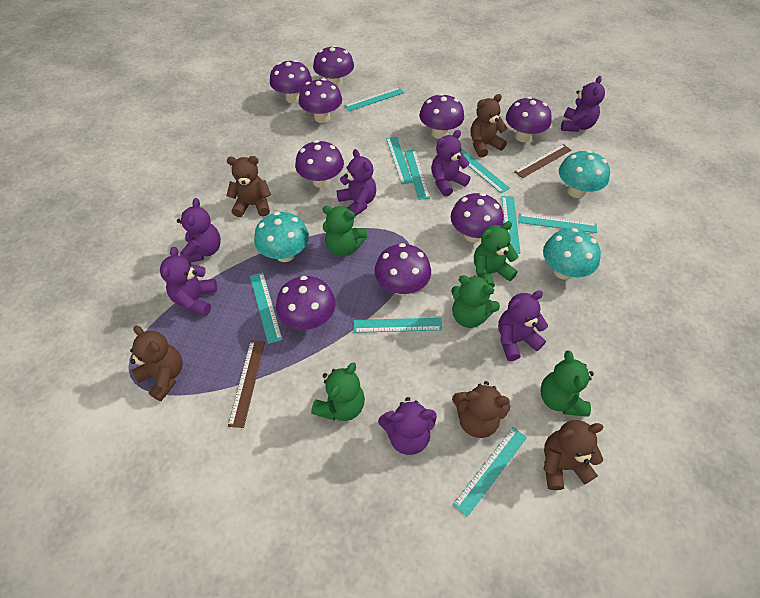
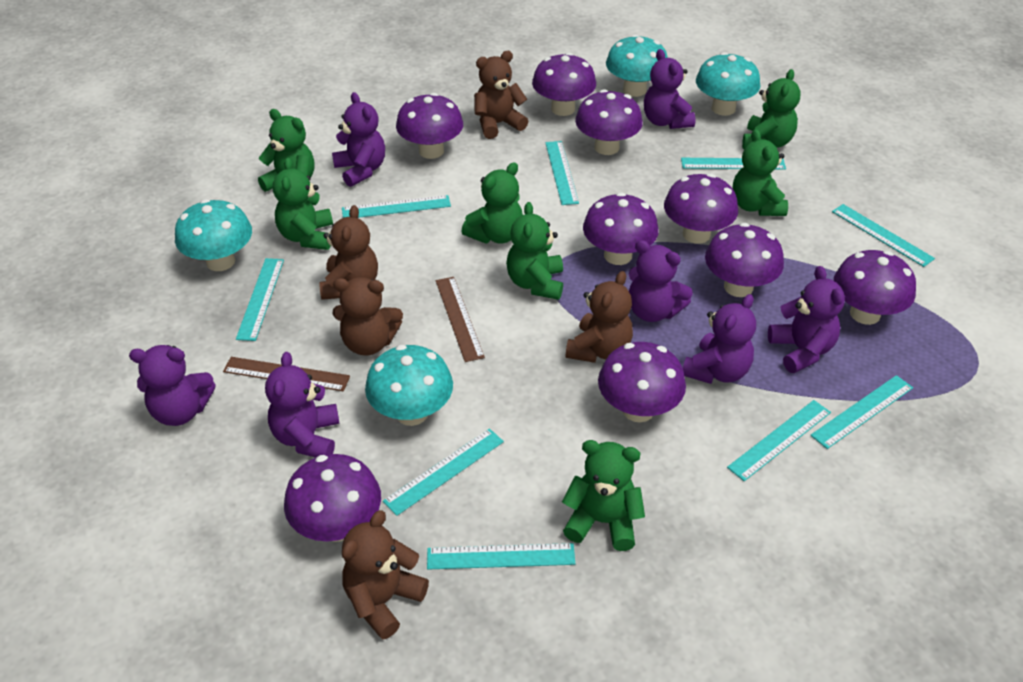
green teddy bear: [311,362,365,421] [323,206,367,256] [451,275,500,328] [474,221,519,288] [540,350,594,417] = 5 -> [258,109,315,192] [273,158,333,250] [461,162,523,244] [506,202,563,300] [562,440,645,551] [733,129,788,216] [742,69,801,149] = 7
turquoise mushroom: [254,212,309,262] [543,228,601,280] [559,150,610,198] = 3 -> [175,199,252,271] [365,345,453,426] [606,34,668,97] [696,52,760,116] = 4

